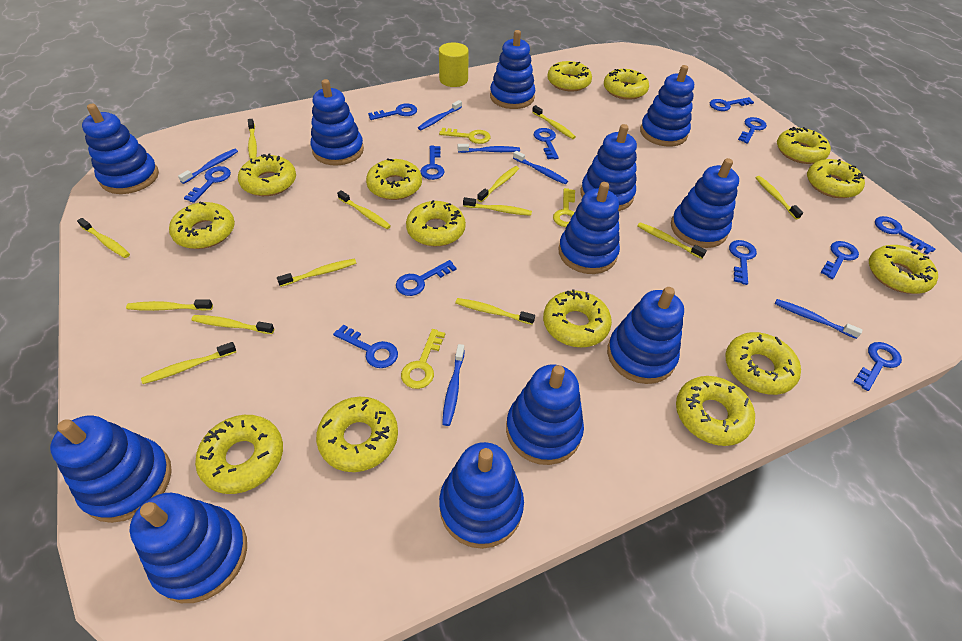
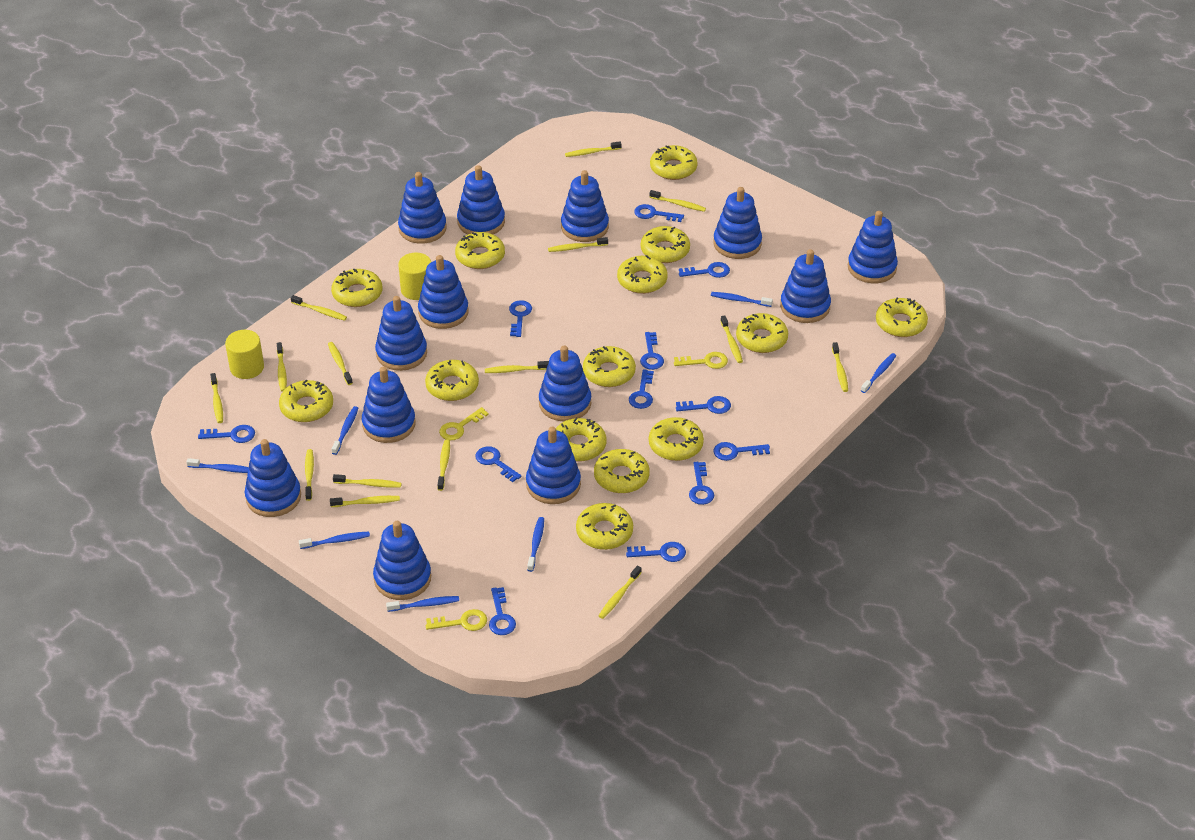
blue stacking toy: [50,416,172,523] [82,104,159,194] [130,493,247,603] [311,79,364,166] [439,442,524,549] [490,30,535,109] [506,364,584,465] [558,182,620,274] [581,124,637,211] [607,287,684,384] [640,65,694,147] [671,158,739,248] = 12 -> [245,439,301,517] [362,367,416,443] [373,521,431,600] [375,296,427,371] [398,172,447,244] [418,255,469,329] [457,165,505,235] [526,427,581,504] [539,346,591,422] [561,170,609,242] [713,187,762,259] [780,249,831,323] [848,211,898,283] = 13
blue toothbrush: [178,149,238,184] [418,100,462,130] [442,344,465,426] [458,144,520,153] [513,151,568,184] [775,299,862,339] = 6 -> [186,458,249,473] [299,531,370,549] [331,406,358,455] [386,596,459,612] [527,517,544,572] [711,292,773,307] [861,353,896,393] = 7
yellow cylinder: [439,42,469,87] = 1 -> [225,330,264,379] [398,252,431,300] = 2
yellow toothbrush: [77,218,130,258] [126,299,213,311] [141,342,236,384] [191,315,274,334] [248,119,257,159] [277,259,356,287] [337,190,391,229] [455,298,535,325] [463,197,532,216] [477,166,519,202] [532,105,576,139] [637,222,707,259] [756,176,803,220] = 13 -> [210,373,223,423] [277,342,287,392] [291,295,347,321] [305,449,314,501] [328,342,353,385] [330,496,400,507] [333,474,402,488] [438,439,450,491] [485,361,549,373] [548,237,608,252] [565,141,622,157] [599,566,642,619] [650,190,706,212] [721,316,743,363] [832,342,848,392] = 15

